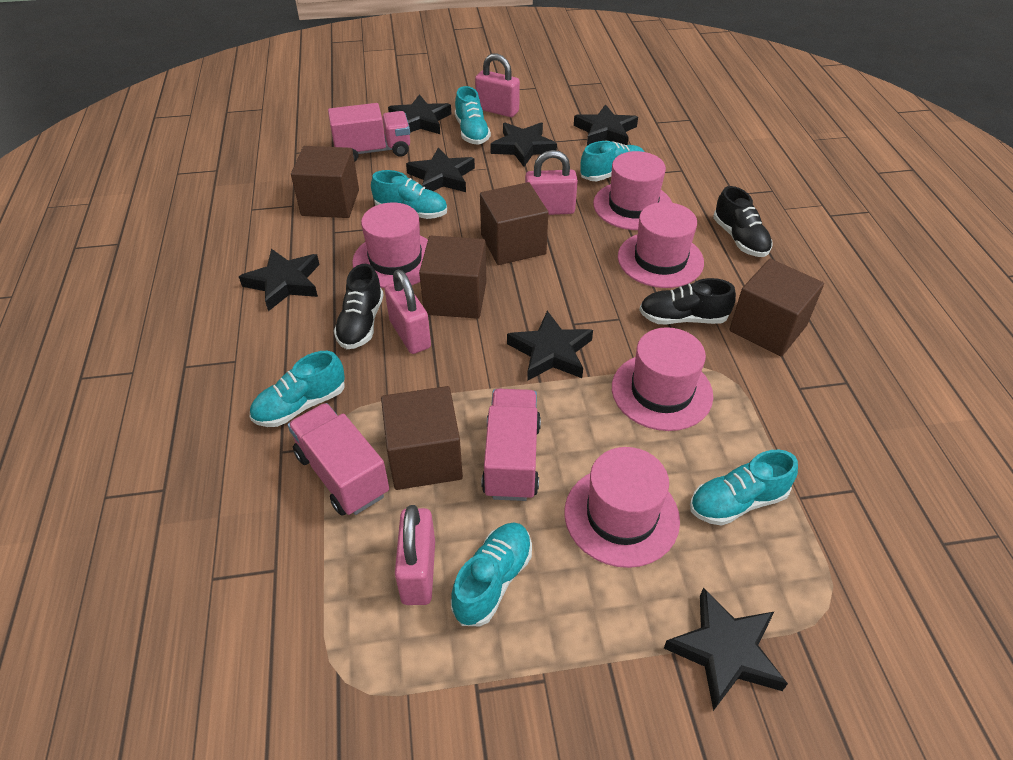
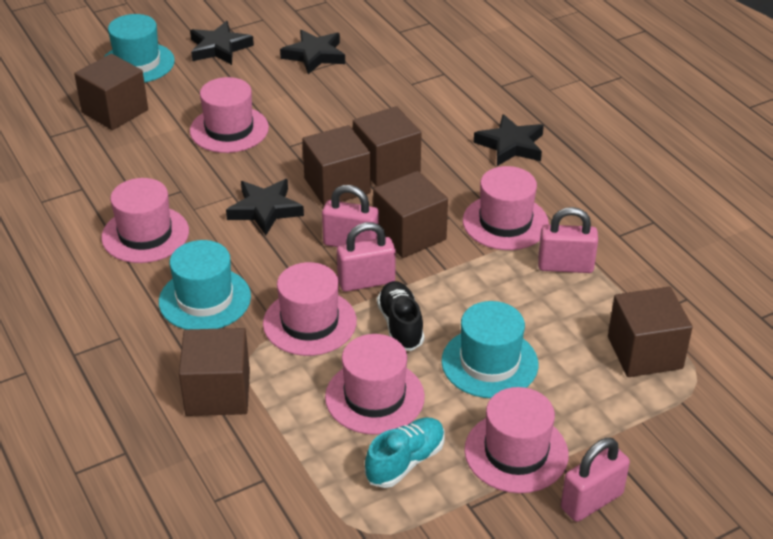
black shoe: [334,264,383,349] [639,278,736,324] [713,186,773,257] = 3 -> [377,281,424,351] = 1
black star: [239,249,320,311] [388,94,451,134] [406,147,475,192] [490,122,557,167] [507,311,593,381] [574,104,638,146] [664,587,788,711] = 7 -> [190,21,254,65] [226,179,304,235] [280,30,345,74] [474,114,544,166] = 4
brown cube: [291,146,359,218] [381,386,463,490] [419,236,487,319] [480,182,548,265] [729,259,824,357] = 5 -> [74,54,148,130] [179,328,250,416] [302,125,371,206] [353,106,421,187] [373,171,448,258] [608,287,693,377] = 6
pink hat: [352,203,428,288] [564,447,680,568] [593,151,672,230] [612,327,713,431] [618,202,704,288] = 5 -> [101,178,189,263] [190,77,269,153] [263,262,357,356] [325,334,425,435] [463,166,549,250] [464,387,569,493] = 6
pink truck: [288,403,389,516] [328,103,410,162] [481,389,541,501] = 3 -> none = 0
turquoise hat: none = 0 -> [104,14,175,83] [159,240,251,330] [441,301,538,398] = 3
turquoise shoe: [250,351,345,427] [371,170,447,219] [451,522,532,626] [455,86,491,145] [580,141,645,181] [690,450,798,526] = 6 -> [365,417,445,488] = 1

